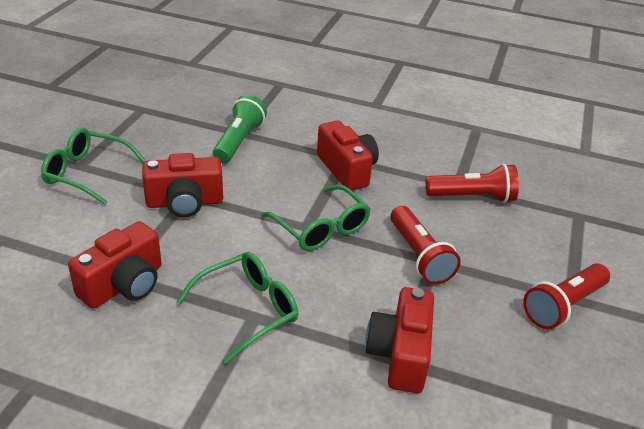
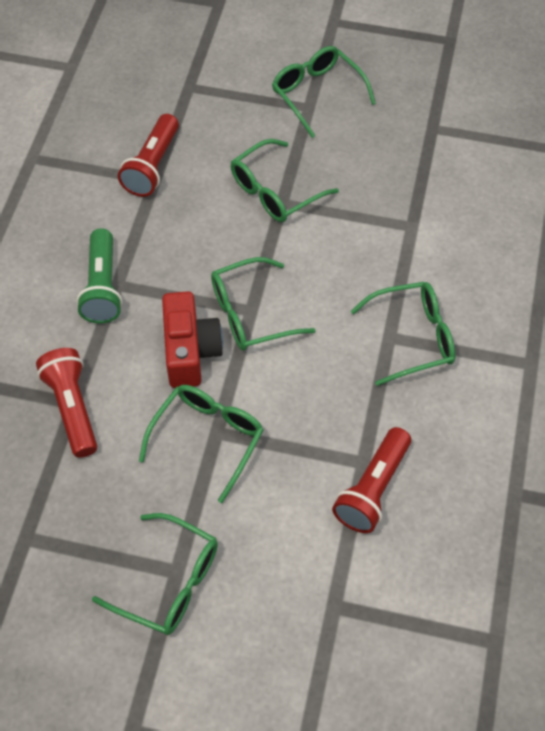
green glasses: [41,128,146,205] [176,252,298,364] [261,185,371,251] = 3 -> [92,513,218,635] [139,385,264,503] [211,257,316,351] [231,139,339,222] [272,46,376,138] [351,282,455,386] = 6
red camera: [68,221,162,309] [142,153,223,217] [317,121,379,191] [365,287,434,393] = 4 -> [162,291,223,388] = 1

